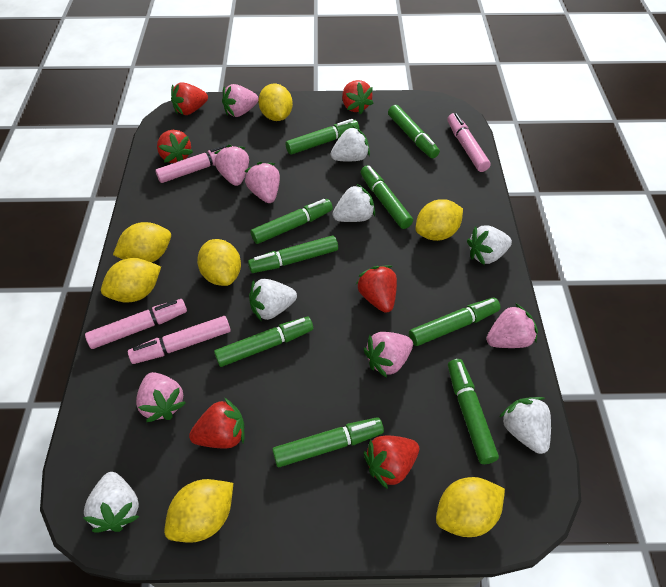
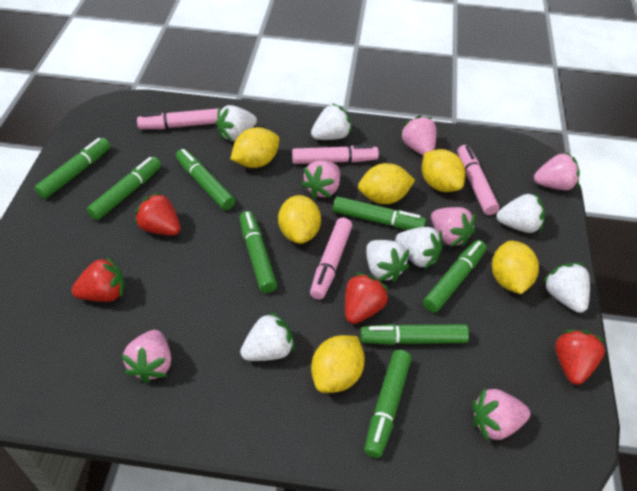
green marker: [214,317,313,367] [248,235,338,273] [251,199,333,244] [272,417,384,467] [285,119,359,155] [361,165,413,229] [388,105,440,159] [409,298,501,346] [448,359,499,464] = 9 -> [34,138,110,199] [87,157,161,220] [176,149,235,210] [240,211,277,293] [333,196,426,230] [360,324,469,345] [364,350,411,458] [423,240,487,313] = 8
red strawberry: [157,130,193,163] [171,82,208,115] [189,398,245,448] [342,80,373,114] [356,265,397,313] [364,436,419,489] = 6 -> [71,256,125,302] [135,192,181,235] [345,273,389,324] [555,330,606,385] = 4
white strawberry: [83,472,140,532] [249,279,297,322] [330,126,370,162] [333,183,375,222] [467,225,512,265] [500,397,551,454] = 6 -> [216,105,257,141] [240,311,295,361] [311,103,352,140] [366,240,409,282] [395,227,443,269] [496,193,545,233] [543,263,590,313] = 7
yellow lemon: [101,258,161,302] [113,222,171,263] [164,479,233,543] [197,239,241,286] [258,83,293,121] [415,199,463,241] [436,477,505,537] = 7 -> [230,127,279,168] [278,195,321,244] [311,335,365,393] [358,163,415,204] [422,149,465,192] [492,241,539,294] = 6

